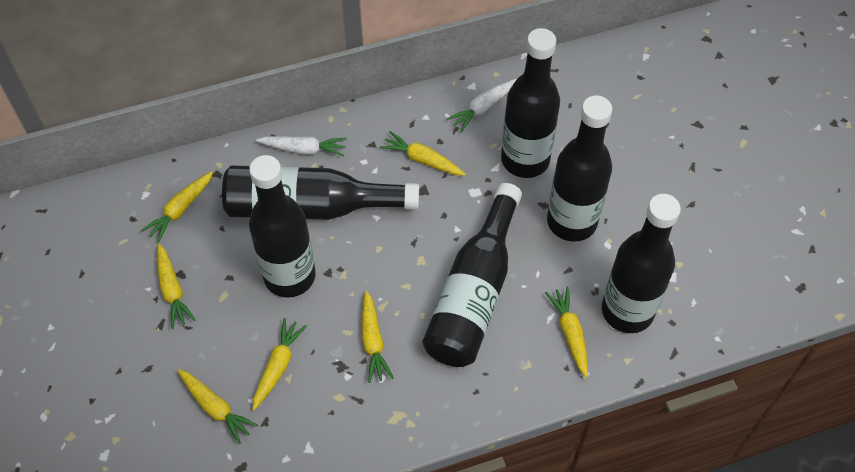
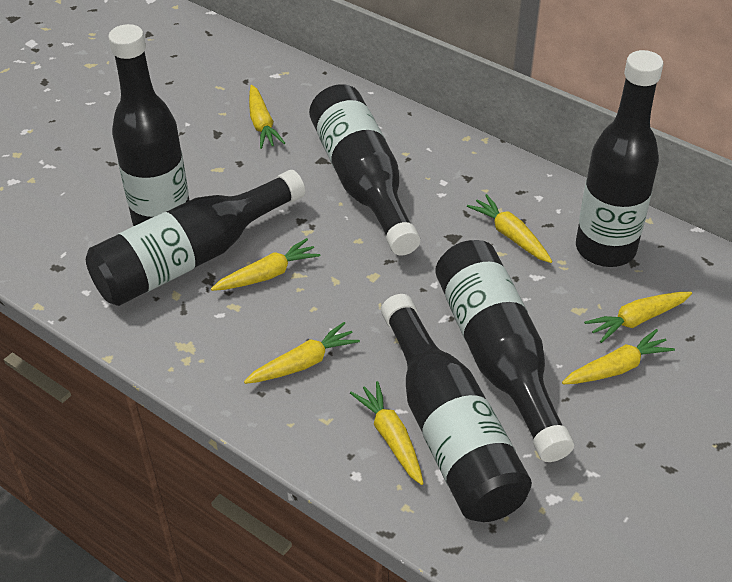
white carrot: [256,136,347,157] [447,78,518,133] = 2 -> none = 0

